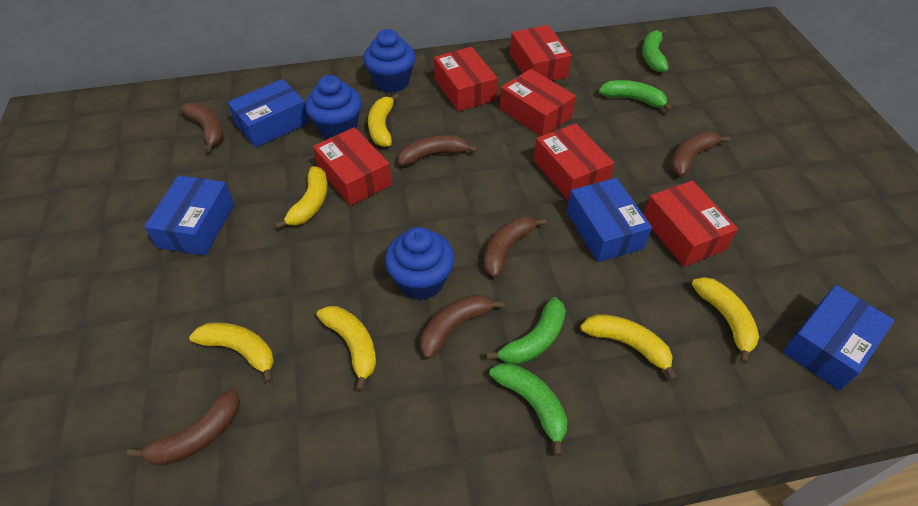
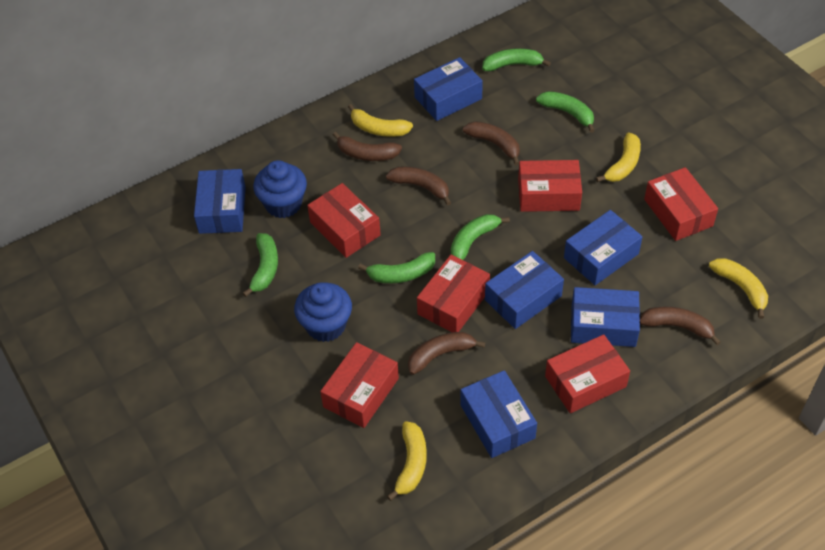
blue box: [144,175,234,255] [228,79,310,148] [567,178,652,262] [783,285,895,391] = 4 -> [194,169,246,234] [414,57,483,121] [460,370,537,458] [485,251,564,329] [564,210,643,285] [571,287,640,347] = 6
blue cupcake: [305,75,362,139] [363,29,416,93] [385,227,455,300] = 3 -> [253,160,307,218] [294,282,352,342] = 2
brown banana: [127,388,240,466] [180,103,224,153] [398,135,477,166] [421,294,505,359] [484,217,547,278] [671,132,730,176] = 6 -> [333,132,402,161] [386,166,451,206] [408,332,485,375] [463,121,520,165] [640,306,721,345] = 5
green banana: [486,297,566,365] [489,363,568,456] [599,80,673,112] [642,29,669,72] = 4 -> [243,233,278,297] [358,252,435,283] [451,214,510,260] [482,48,551,71] [536,91,595,133] = 5
yellow banana: [189,322,274,383] [275,166,328,229] [317,306,376,391] [368,93,399,147] [580,314,678,381] [692,277,759,364] = 6 -> [348,104,413,137] [387,421,427,501] [596,132,641,182] [709,258,768,319] = 4

